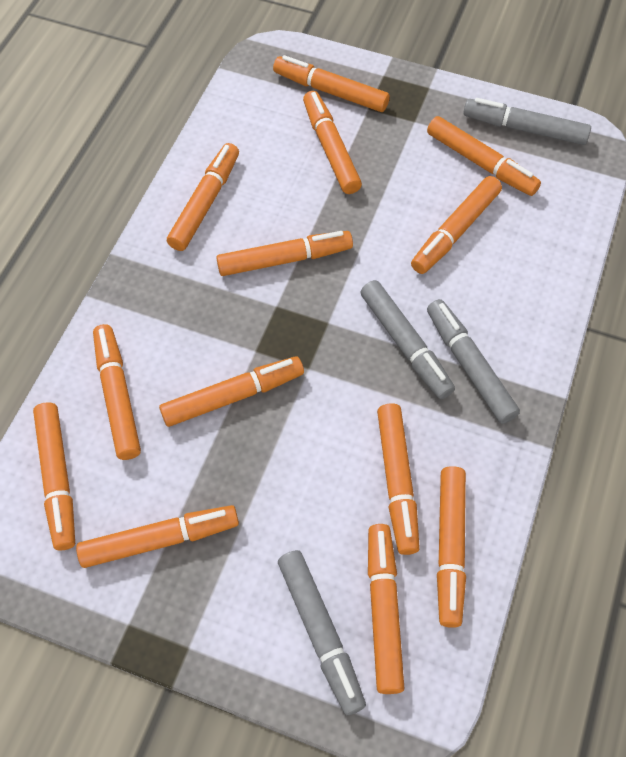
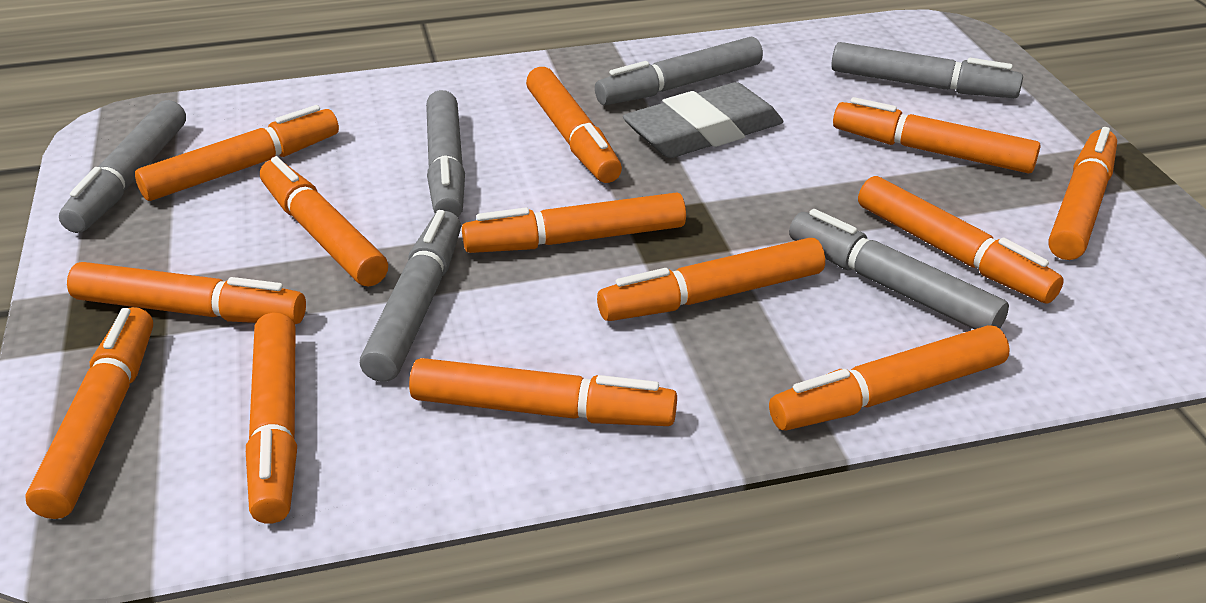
grey eraser: none = 0 -> [623,82,783,158] = 1
grey marker: [278,550,366,715] [361,280,455,399] [427,299,520,424] [463,98,591,145] = 4 -> [59,100,186,233] [360,210,461,382] [426,90,465,217] [595,37,763,105] [789,209,1009,329] [831,42,1023,98] = 6

